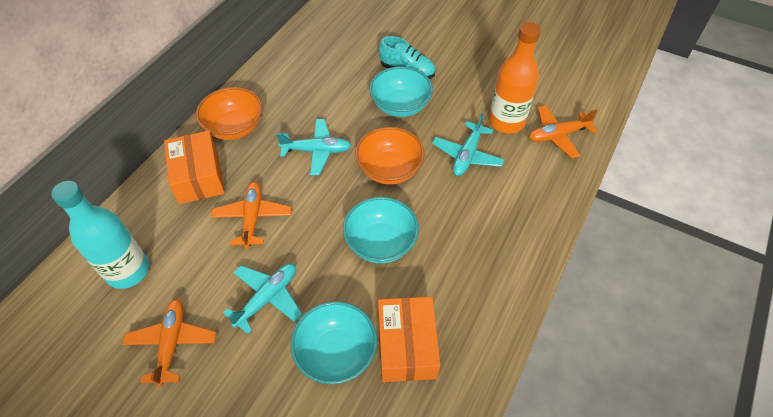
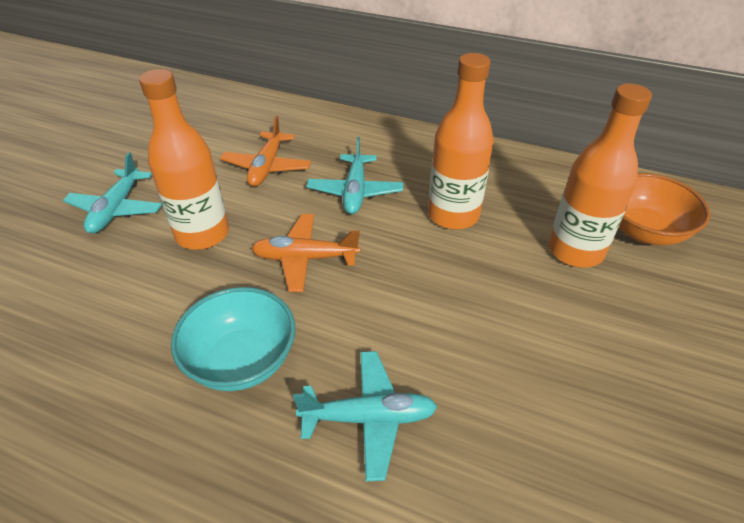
orange bottle: [489,22,541,133] = 1 -> [139,69,229,250] [428,53,493,230] [548,84,652,268] = 3
orange bowl: [196,87,262,140] [355,127,425,185] = 2 -> [618,173,710,245] = 1
orange box: [164,131,225,204] [378,297,440,382] = 2 -> none = 0
orange plane: [122,299,216,387] [211,182,292,249] [529,105,598,158] = 3 -> [220,115,311,187] [251,214,360,292] = 2
turquoise bottle: [51,181,149,289] = 1 -> none = 0
turquoise bowl: [291,301,377,384] [343,197,419,263] [369,66,433,117] = 3 -> [171,287,295,391] = 1
turquoise shoe: [379,36,435,79] = 1 -> none = 0

